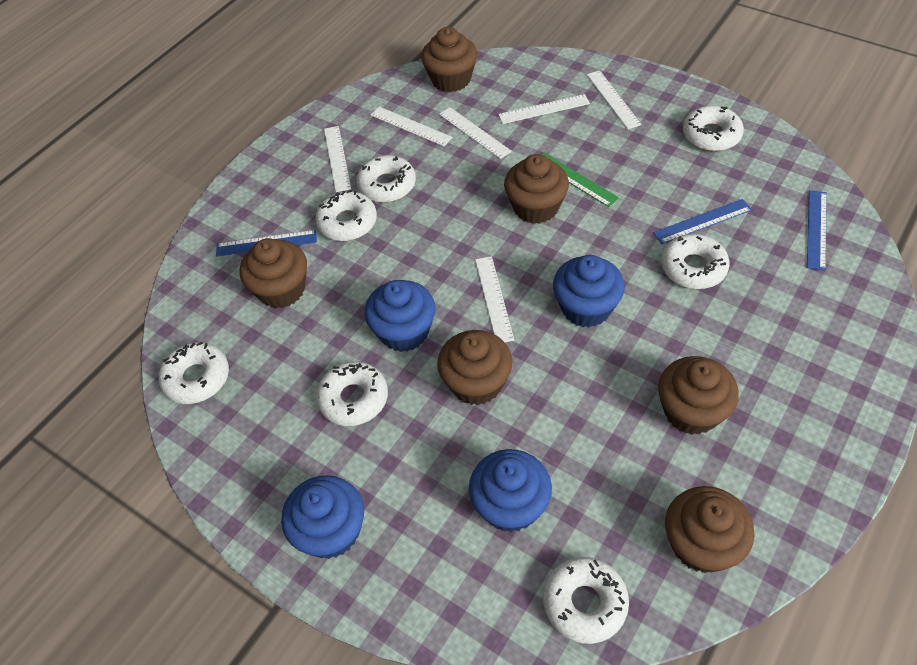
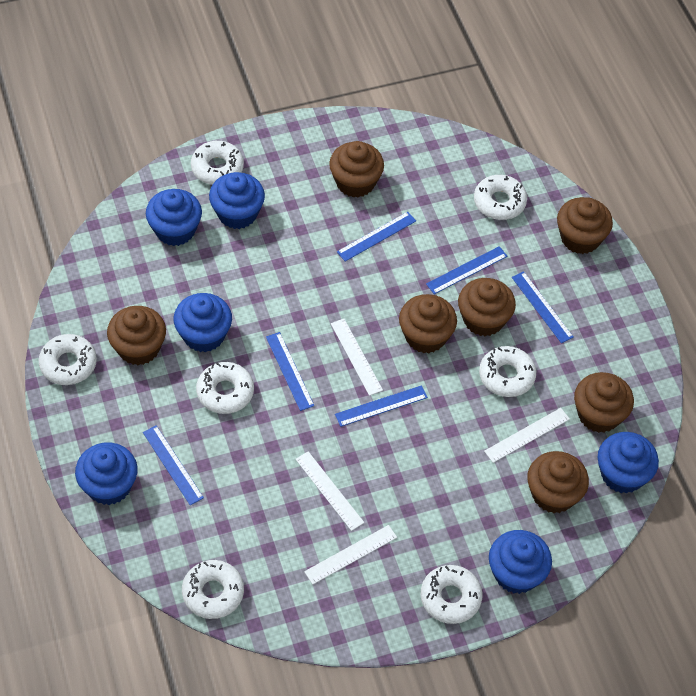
blue cupcake: [281,475,364,559] [365,280,435,352] [469,449,552,532] [553,255,625,328] = 4 -> [75,442,138,505] [146,189,202,246] [174,293,232,352] [209,172,265,229] [489,530,552,594] [598,432,659,494] = 6
blue ruler: [216,230,317,257] [653,199,752,244] [807,190,827,271] = 3 -> [143,425,204,505] [266,332,314,411] [335,385,428,427] [337,212,416,262] [426,246,508,294] [512,271,574,343] = 6
brown cupcake: [239,238,307,308] [421,27,477,92] [437,330,513,405] [504,154,569,224] [658,356,739,435] [665,486,755,573] = 6 -> [107,306,166,365] [329,141,384,198] [399,294,457,353] [458,278,516,336] [527,451,589,513] [557,197,613,254] [574,372,634,433] = 7
green ruler: [541,152,619,207] = 1 -> none = 0
white ruler: [324,126,351,192] [370,107,453,146] [439,107,512,159] [475,256,514,342] [498,94,590,124] [587,70,642,129] = 6 -> [295,451,364,531] [304,525,397,584] [331,319,383,396] [484,408,570,463] = 4

